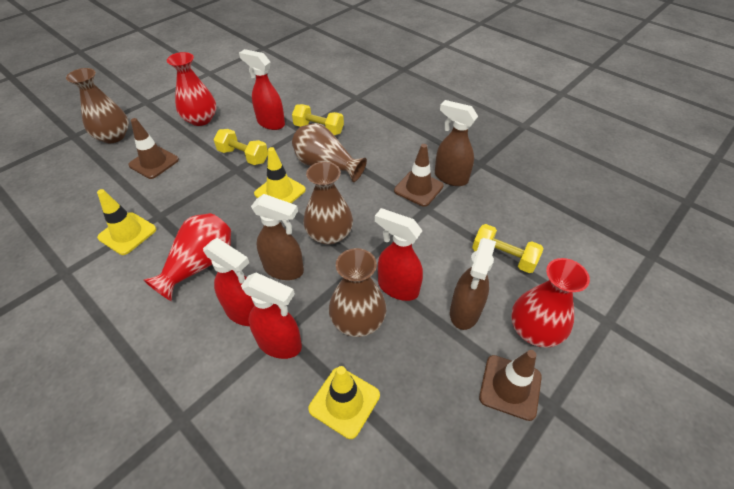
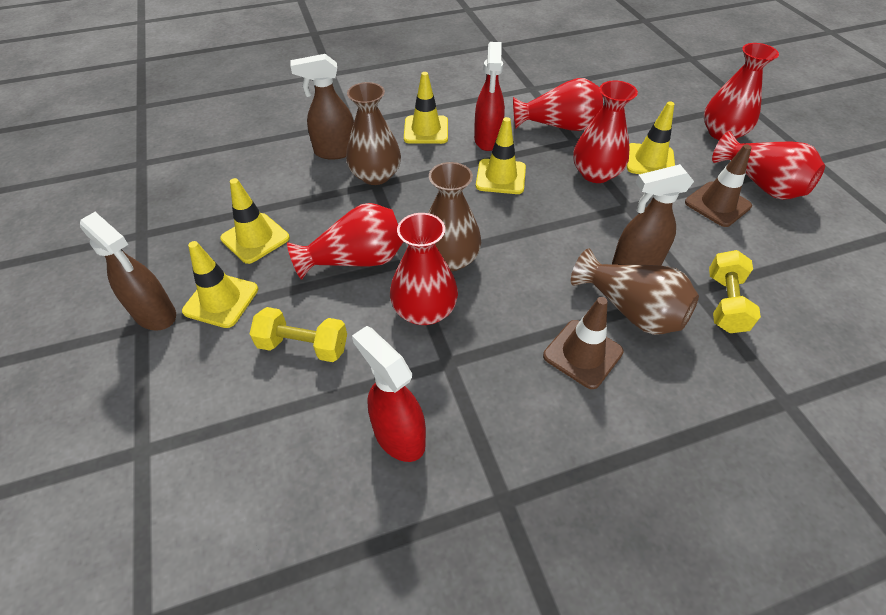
brown traffic cone: [128,118,179,179] [394,144,444,207] [479,350,542,421] = 3 -> [543,297,624,389] [685,144,752,227] = 2
brown vase: [66,68,129,143] [292,123,367,182] [303,162,353,245] [329,248,386,337] = 4 -> [346,82,401,185] [428,162,481,272] [571,248,699,335] = 3
red spray bottle: [203,238,255,326] [239,49,285,130] [241,273,302,359] [375,208,423,301] = 4 -> [352,326,426,462] [474,42,505,151] = 2
red vase: [143,213,231,301] [167,52,216,126] [511,258,590,348] = 3 -> [287,203,403,280] [390,213,458,325] [513,78,603,131] [573,80,638,183] [704,43,779,140] [712,131,825,200] = 6
yellow dumbbell: [214,129,268,165] [292,104,344,135] [472,224,543,273] = 3 -> [250,307,347,362] [709,250,761,333] = 2
yellow traffic cone: [97,189,156,255] [254,147,306,203] [308,366,380,439] = 3 -> [182,241,258,328] [220,178,290,264] [404,72,448,144] [476,117,526,194] [627,101,675,174] = 5

